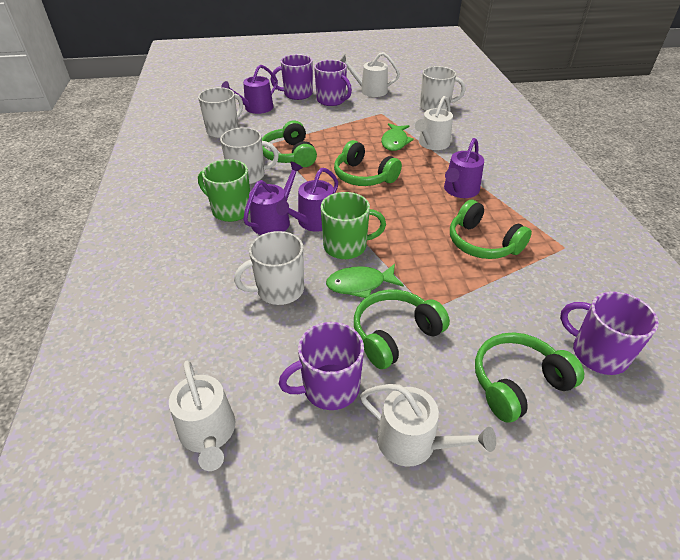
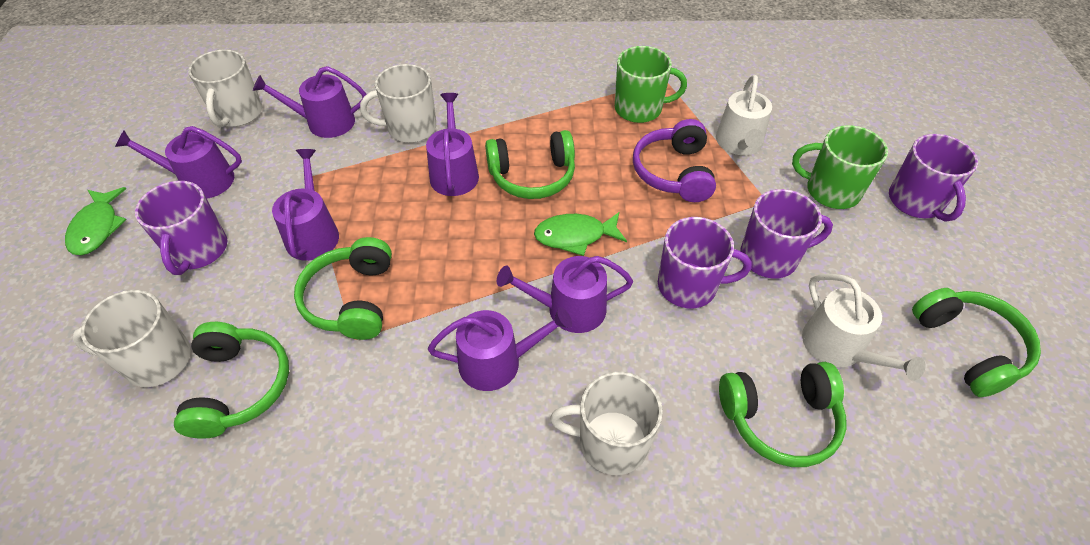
purple headphones: none = 0 -> [633,119,716,202] = 1
purple watering can: [221,64,278,114] [243,162,303,235] [276,168,338,232] [444,138,484,198] = 4 -> [115,126,242,199] [253,66,367,138] [272,149,339,261] [426,93,479,196] [428,307,572,391] [497,256,633,333] = 6
white watering can: [169,360,236,471] [340,52,400,97] [360,384,496,467] [415,96,453,150] = 4 -> [716,75,772,155] [802,274,925,381] = 2

